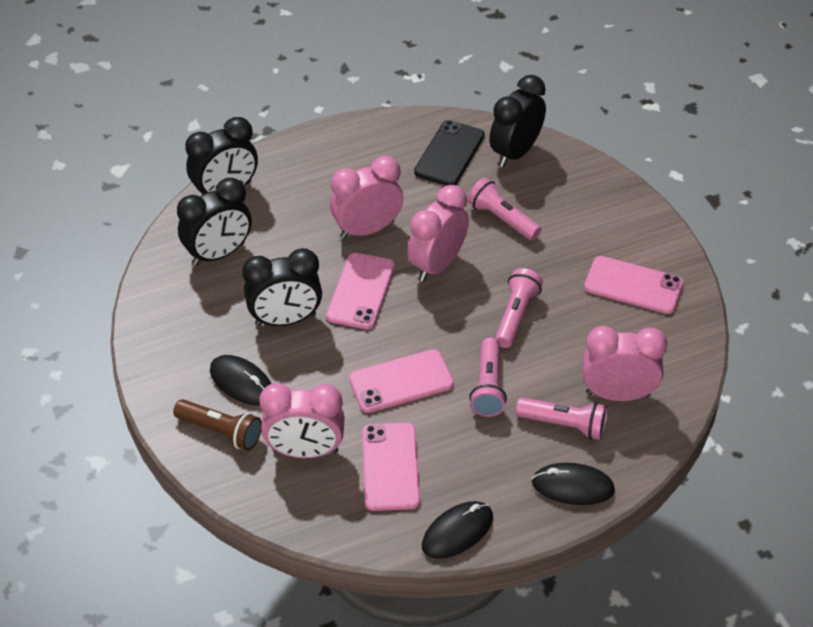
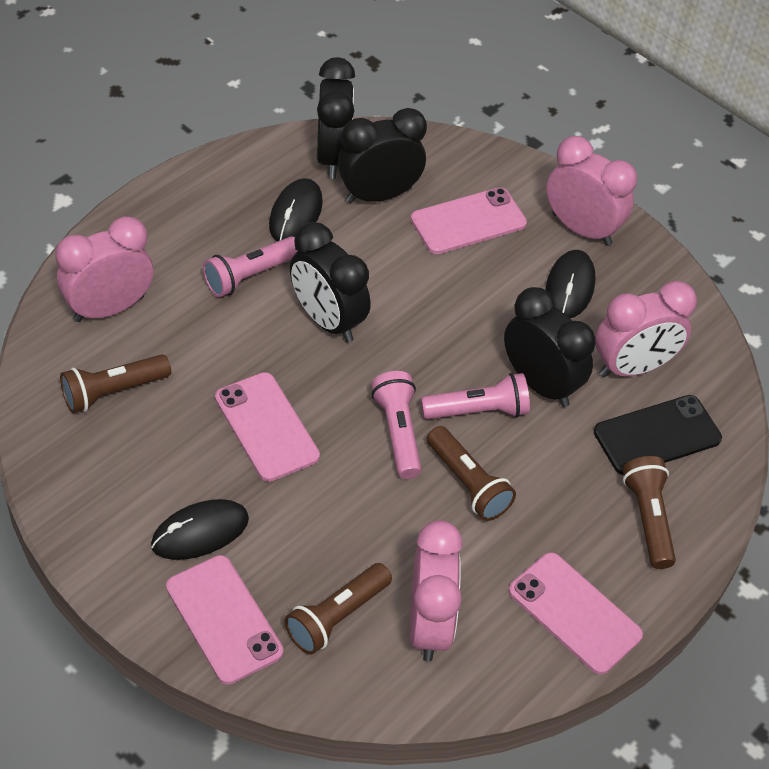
brown flashlight: [173,399,262,451] = 1 -> [60,354,171,413] [285,563,392,655] [427,426,516,521] [622,456,676,569] = 4
pink flashlight: [467,178,541,240] [469,337,507,417] [495,268,543,348] [516,397,607,440] = 4 -> [203,237,298,297] [371,371,422,479] [421,373,530,420] = 3

